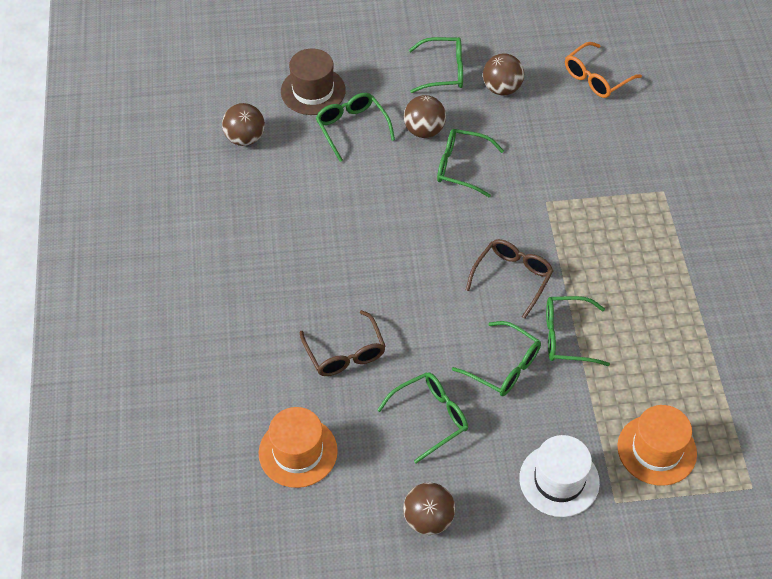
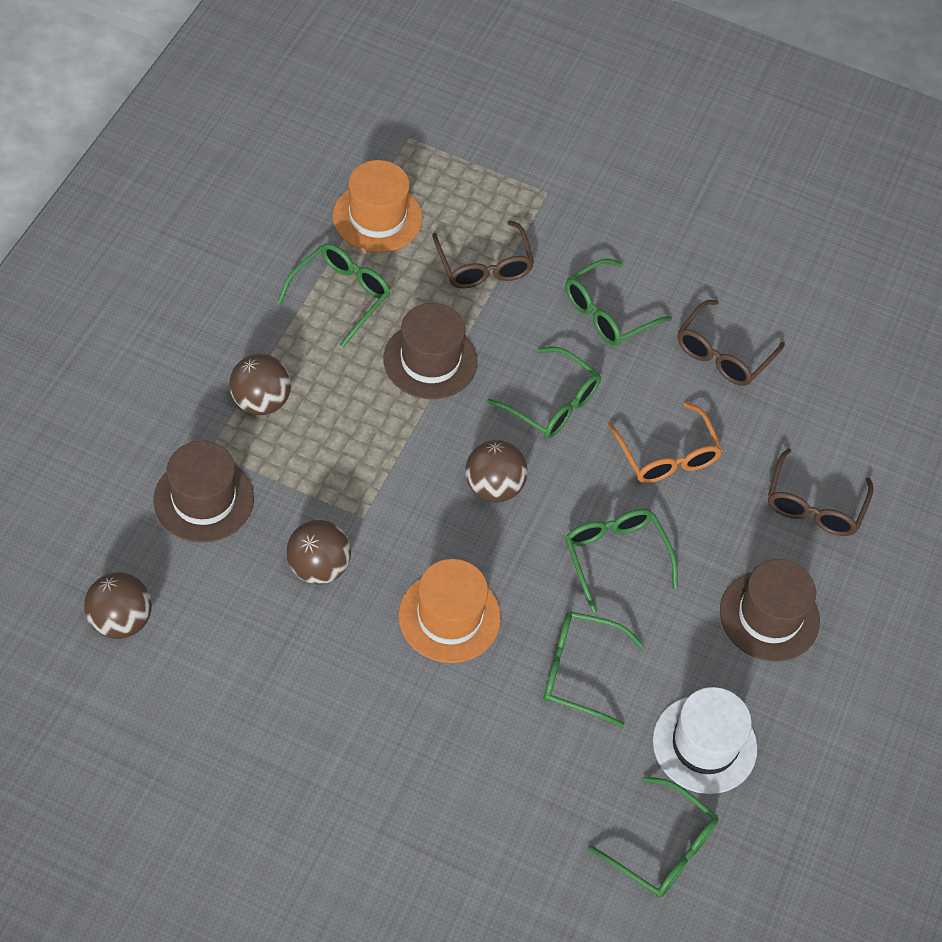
brown glasses: [300,310,386,376] [466,239,553,319] = 2 -> [432,220,534,289] [677,300,785,386] [768,448,874,536] = 3
brown hat: [281,49,346,115] = 1 -> [153,441,254,543] [383,303,477,399] [720,559,820,662] = 3

